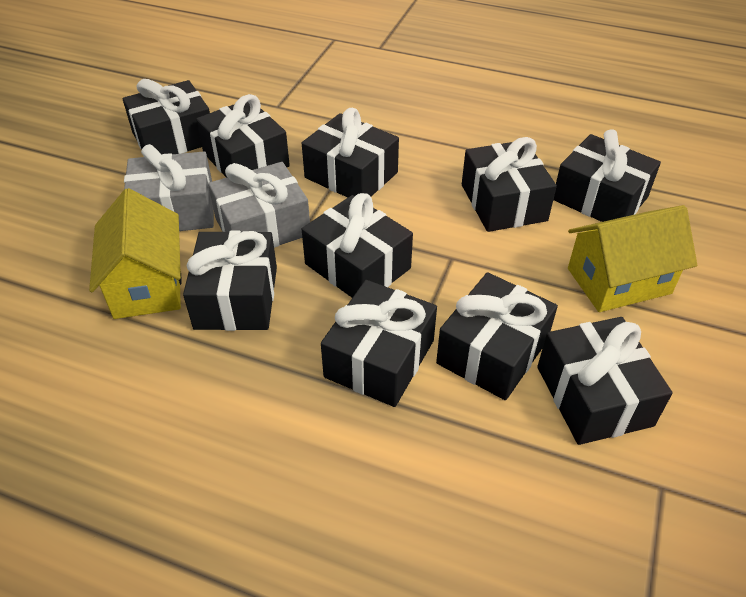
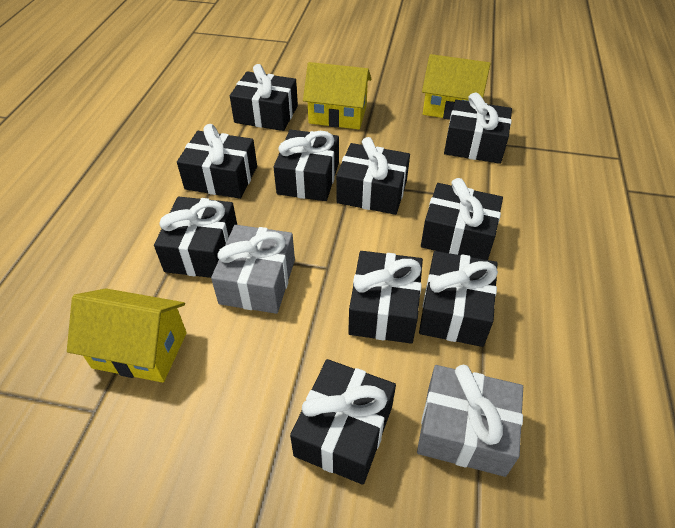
yellow house: [89,188,182,319] [568,205,697,312] = 2 -> [67,288,187,383] [303,62,372,129] [422,54,491,120] = 3

